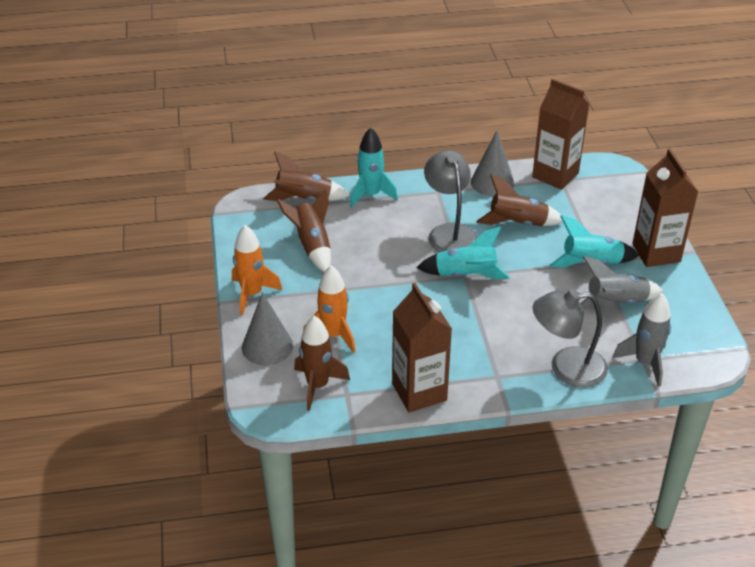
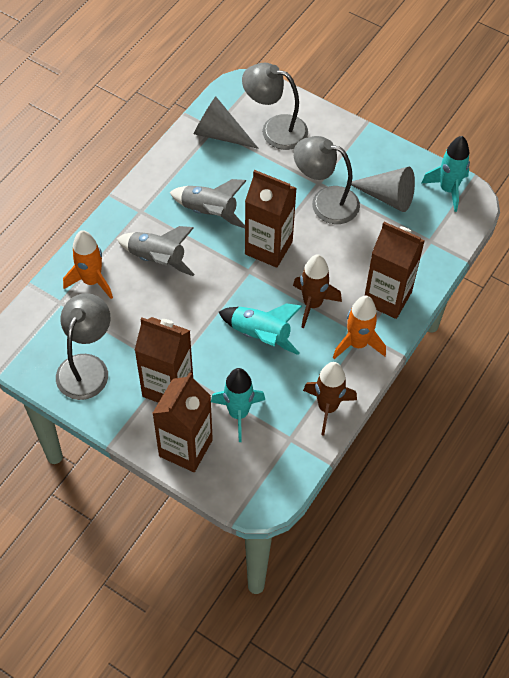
brown carton: [392,283,452,413] [532,79,589,190] [632,149,698,267] = 3 -> [134,317,193,403] [152,372,213,472] [245,170,297,268] [365,222,425,319] = 4
brown rocket: [263,152,350,201] [277,188,331,272] [294,316,350,411] [476,174,563,226] = 4 -> [293,254,342,328] [303,362,357,436] = 2
grey lamp: [424,150,478,252] [533,289,608,387] = 2 -> [56,293,110,400] [242,63,308,150] [293,136,360,224] = 3

